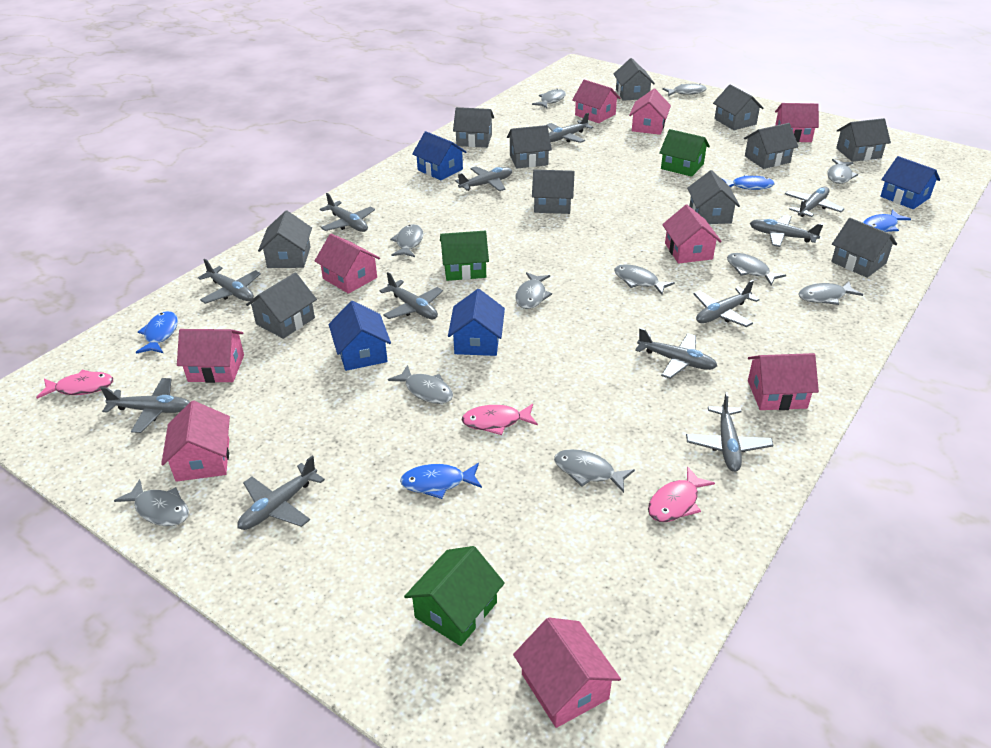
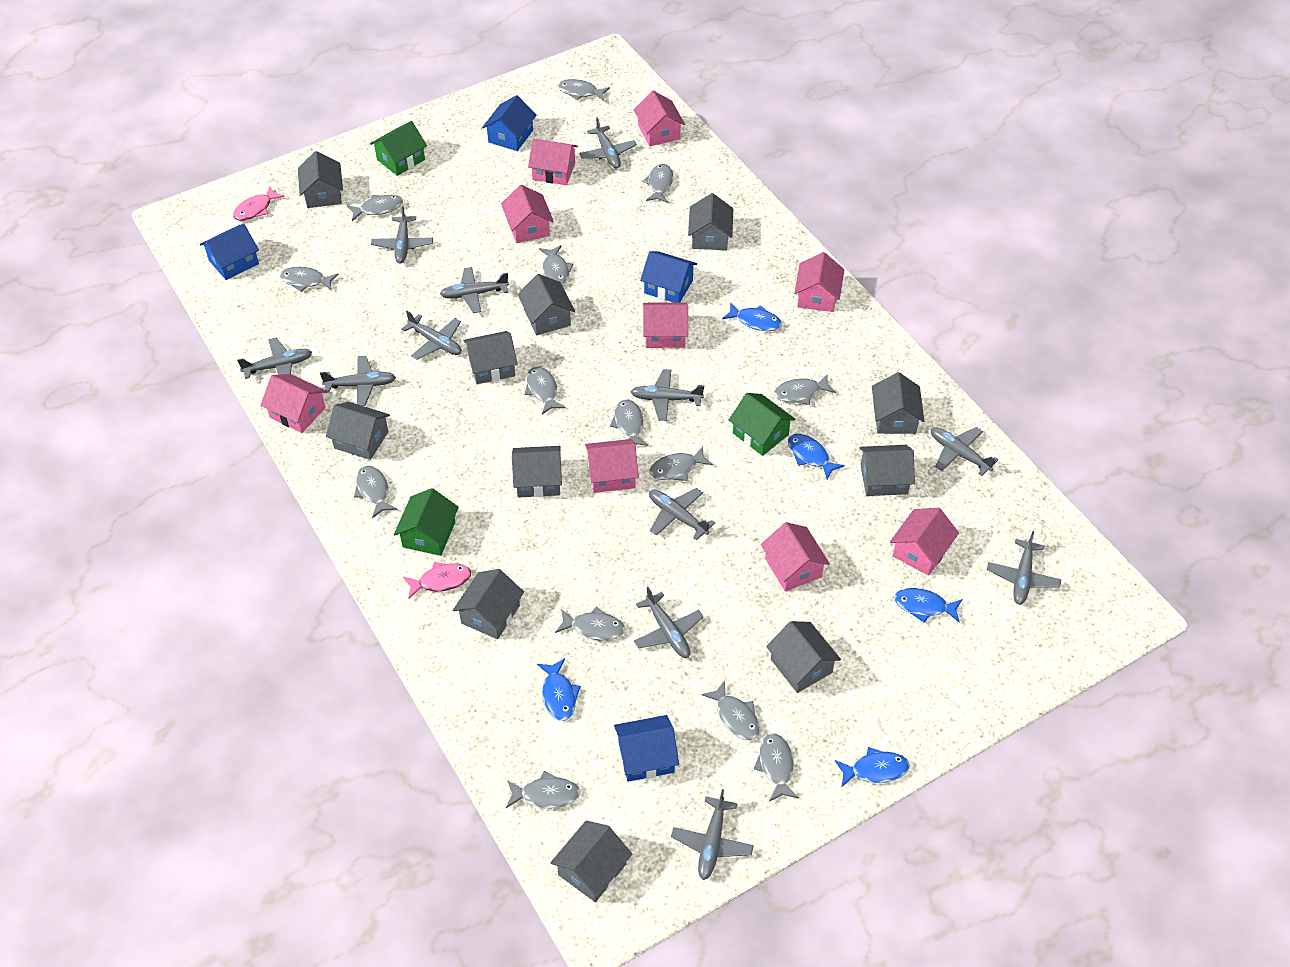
blue fish: [136,311,178,354] [400,463,482,499] [721,175,774,190] [862,209,911,232] = 4 -> [537,658,581,721] [722,302,782,331] [788,434,845,479] [835,747,910,788] [894,588,963,623] = 5
grey fish: [114,479,189,526] [388,365,453,404] [390,224,424,257] [515,272,552,309] [532,88,566,108] [554,449,635,493] [614,264,675,295] [662,84,707,96] [727,253,786,285] [798,281,863,305] [827,159,858,184] = 11 -> [280,267,339,292] [347,195,403,221] [354,466,397,518] [506,771,580,809] [525,367,566,414] [539,245,574,285] [555,607,625,641] [558,79,610,101] [610,399,648,446] [642,164,674,203] [649,446,713,481] [701,680,760,740] [754,733,799,801] [774,375,836,405] = 14
pink fish: [36,370,113,399] [462,404,538,435] [648,466,715,522] = 3 -> [233,186,285,221] [403,562,471,599] = 2

